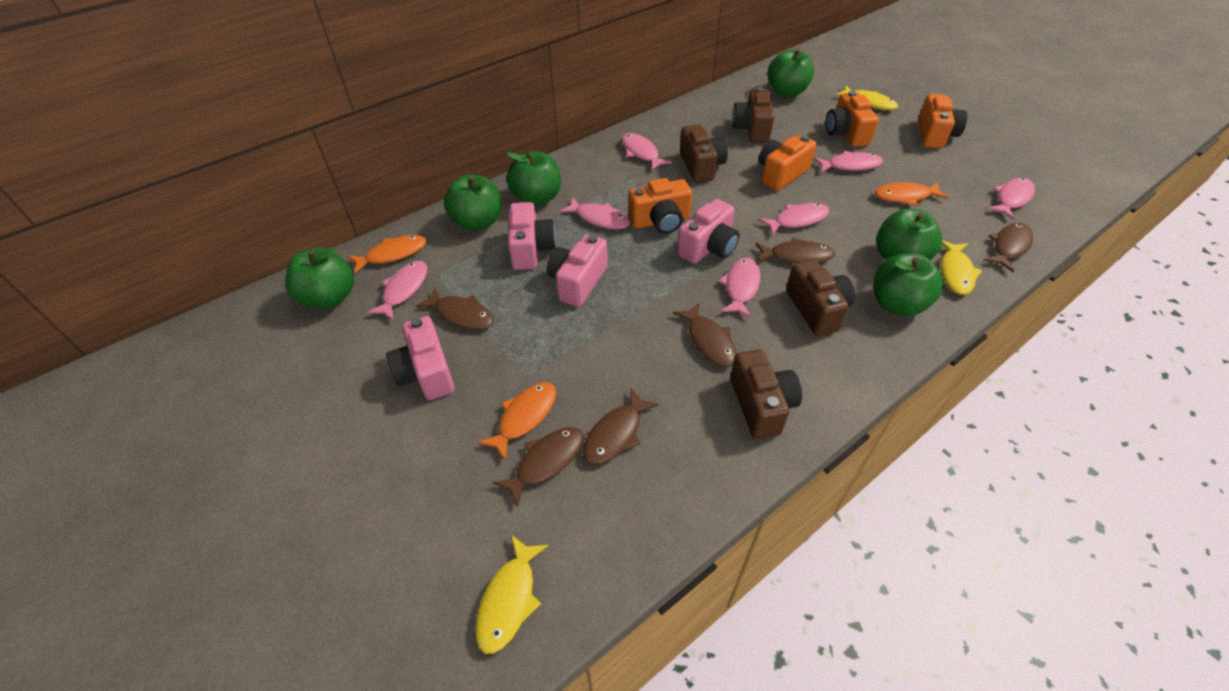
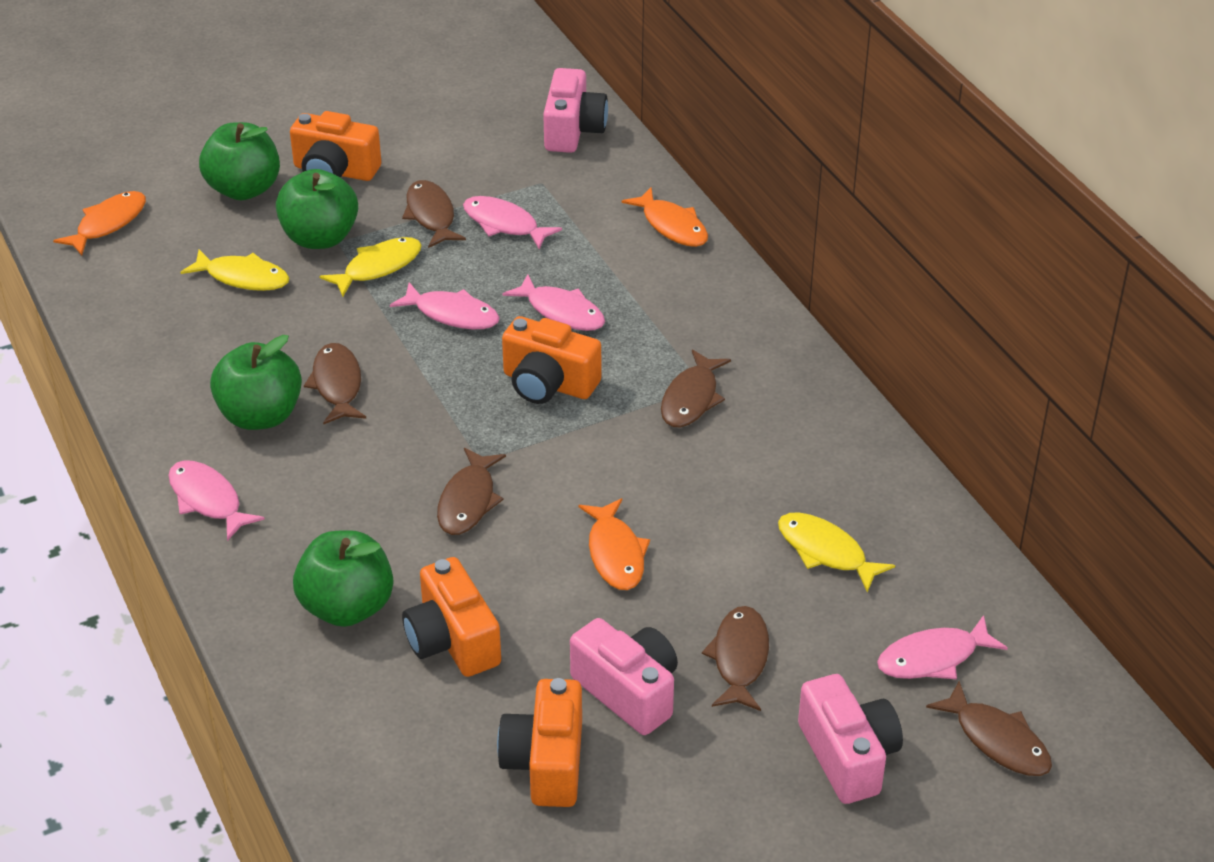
brown camera: [680,124,728,183] [730,349,802,439] [732,87,774,143] [786,259,855,336] = 4 -> none = 0
green apple: [285,247,354,309] [444,175,501,231] [506,151,561,206] [767,49,814,97] [874,253,944,316] [876,209,942,260] = 6 -> [199,122,280,200] [210,335,302,430] [276,169,358,249] [293,530,393,627] = 4
pink camera: [386,316,455,400] [508,202,556,270] [547,234,608,307] [677,199,740,264] = 4 -> [543,68,608,153] [570,618,678,735] [798,674,903,804] = 3
pink fish: [367,261,427,320] [559,198,630,229] [622,133,672,171] [718,258,761,318] [758,203,830,236] [814,151,883,173] [987,178,1035,220] = 7 -> [168,460,265,541] [390,282,500,329] [463,196,562,249] [503,274,605,331] [877,615,1008,679] = 5

